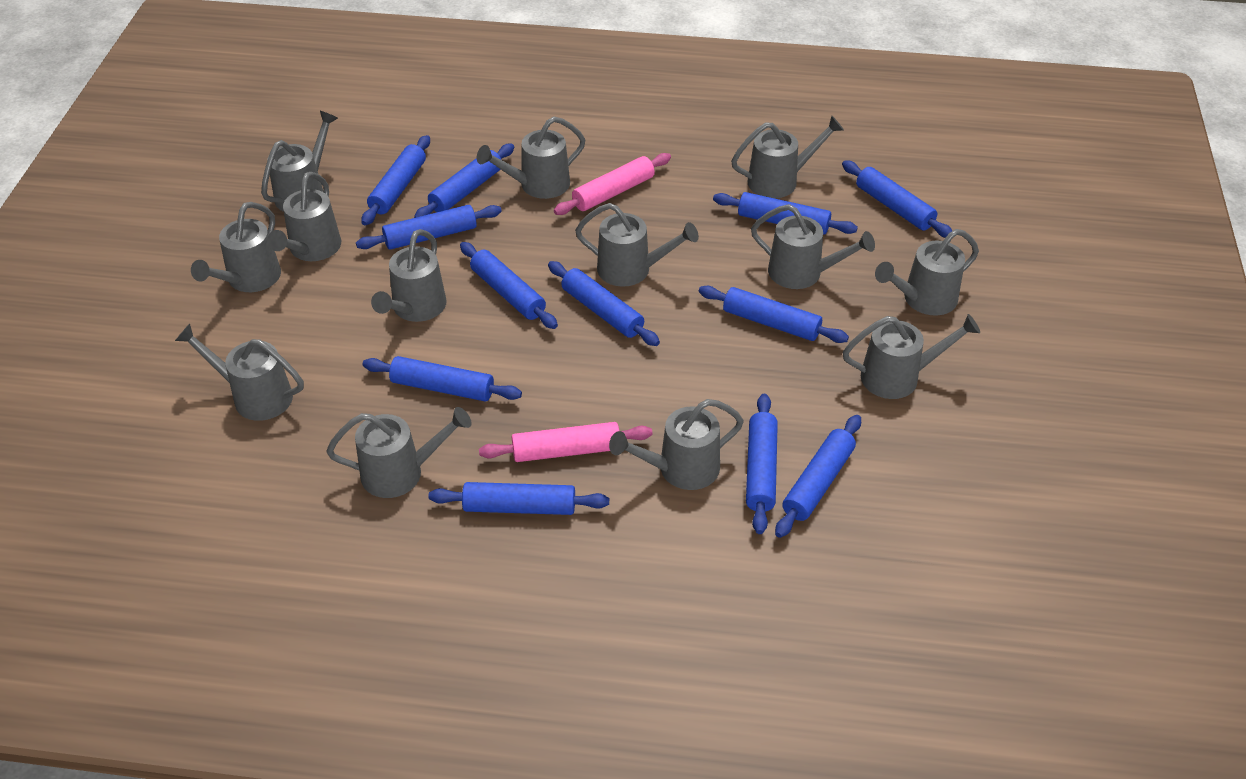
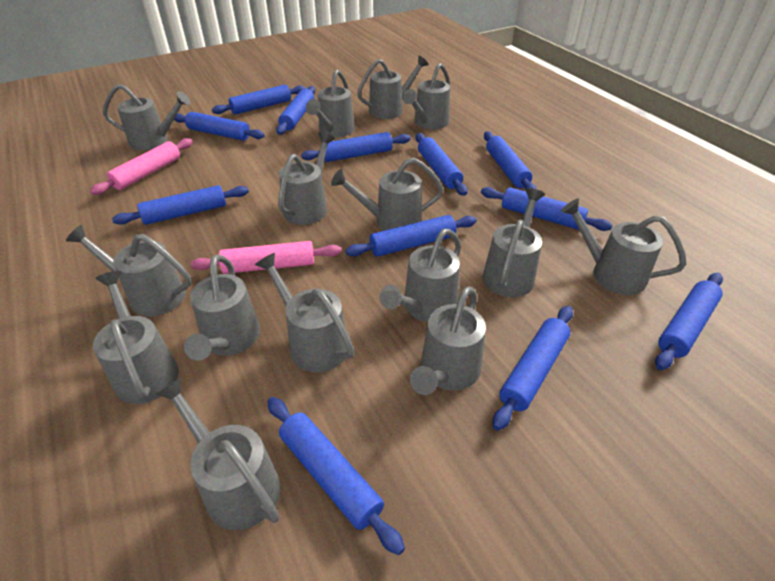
grey watering can: [175,324,304,421] [191,202,281,292] [261,111,338,212] [267,172,341,261] [326,407,472,498] [371,229,447,322] [477,117,586,199] [575,203,699,287] [609,399,744,490] [731,116,844,198] [751,204,875,289] [843,314,980,399] [875,229,979,315] = 13 -> [66,225,192,317] [93,271,179,404] [103,84,191,150] [155,378,281,530] [184,254,260,361] [255,253,354,372] [278,132,335,225] [306,69,355,138] [331,157,444,231] [357,55,429,119] [379,229,461,322] [403,63,450,129] [410,286,486,395] [483,188,545,297] [561,199,686,295] = 15

